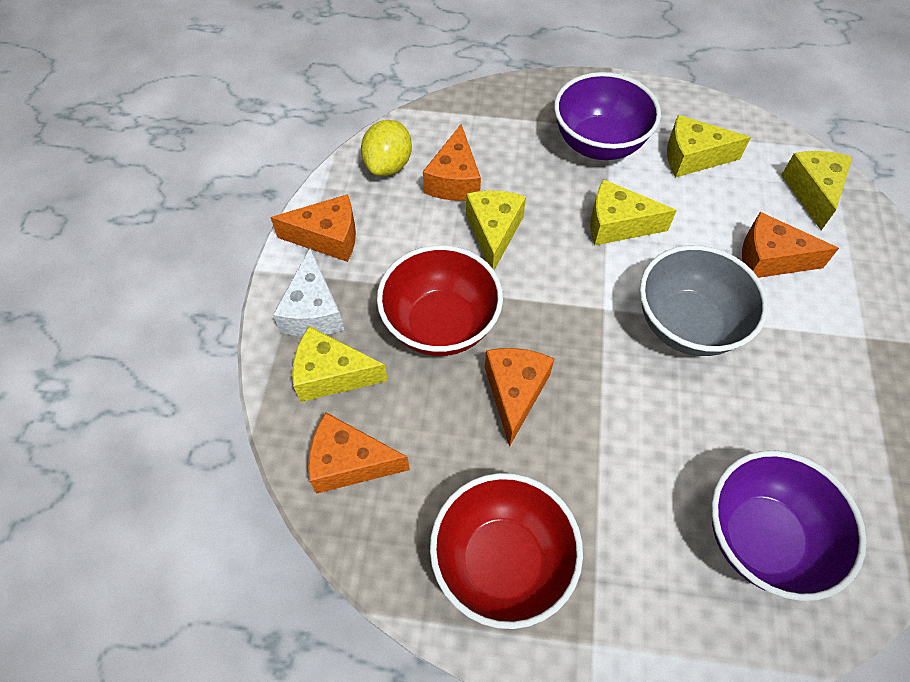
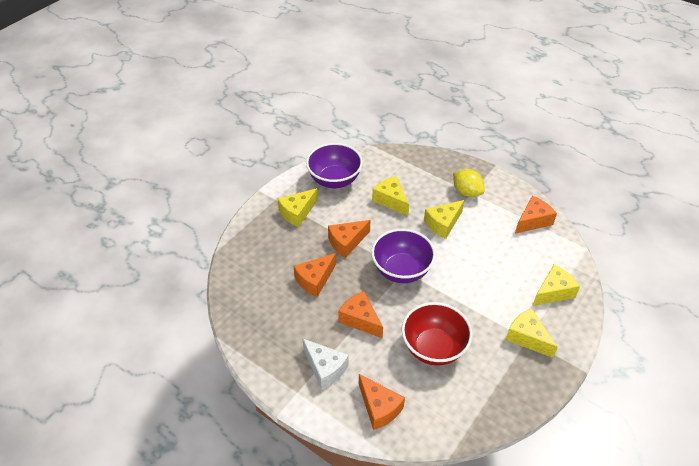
grey bowl: [640,245,768,356] = 1 -> none = 0
red bowl: [377,245,503,356] [430,473,583,629] = 2 -> [402,302,473,366] = 1

